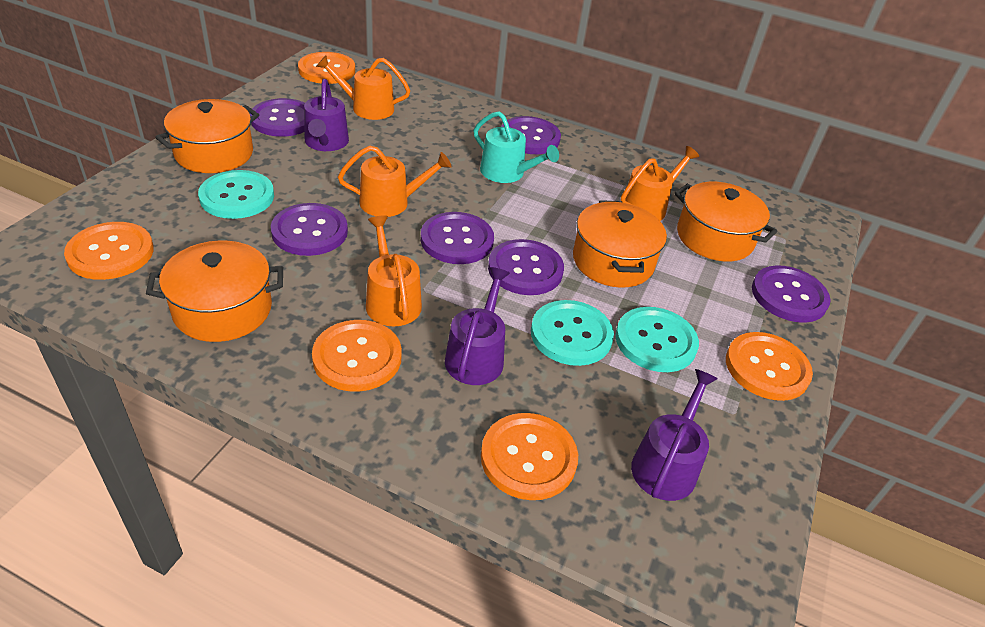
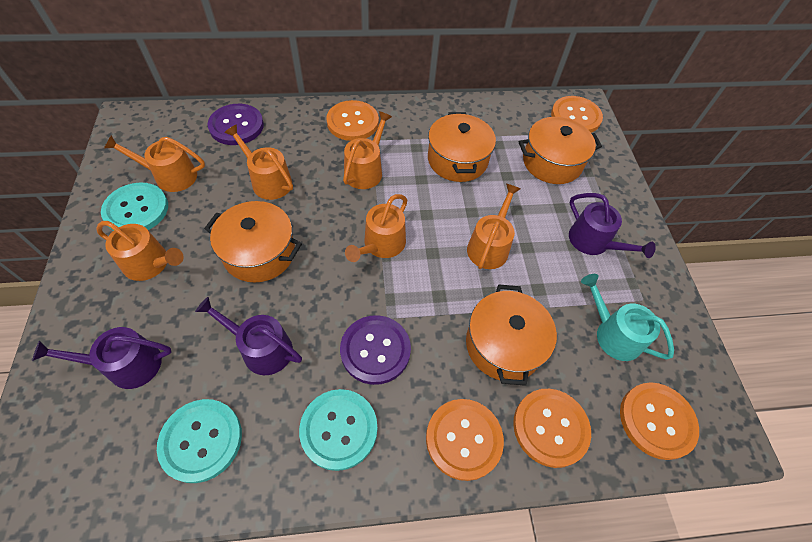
orange watering can: [316,55,410,120] [338,145,452,217] [366,216,422,326] [620,146,699,221] = 4 -> [96,221,184,281] [104,135,205,192] [224,124,293,200] [343,111,392,189] [345,194,407,262] [467,184,521,269] = 6
purple button: [250,98,305,137] [271,203,348,256] [421,212,494,264] [488,239,564,295] [501,116,561,154] [752,265,831,323] = 6 -> [208,104,264,145] [340,315,411,385] = 2

